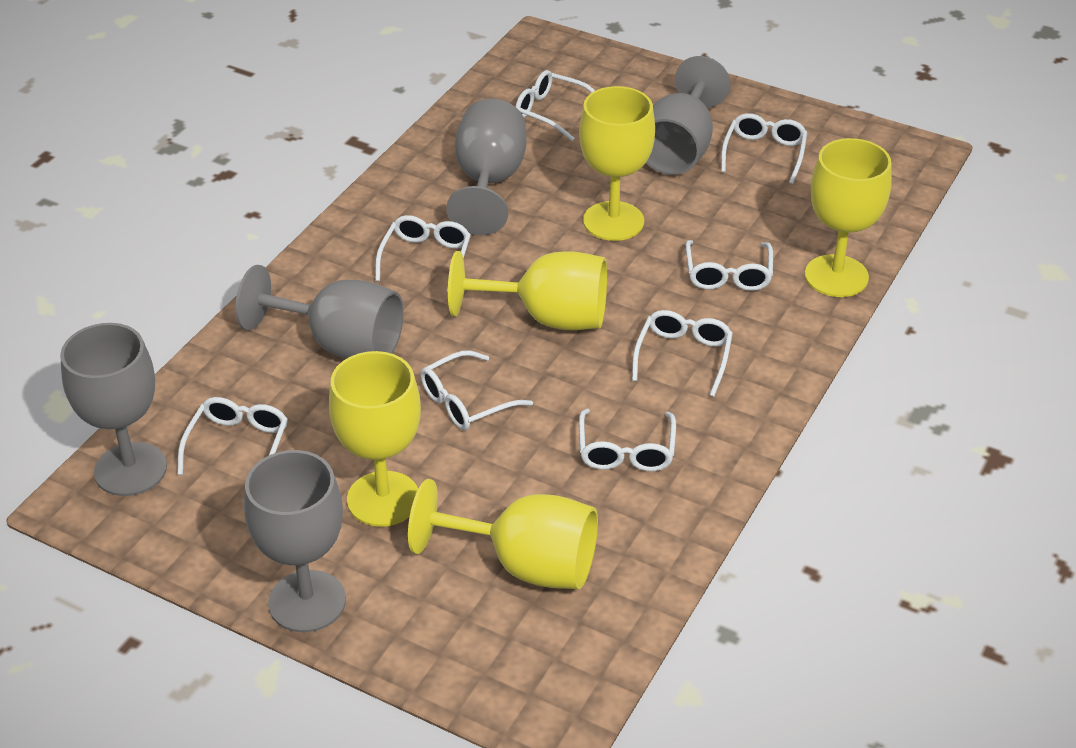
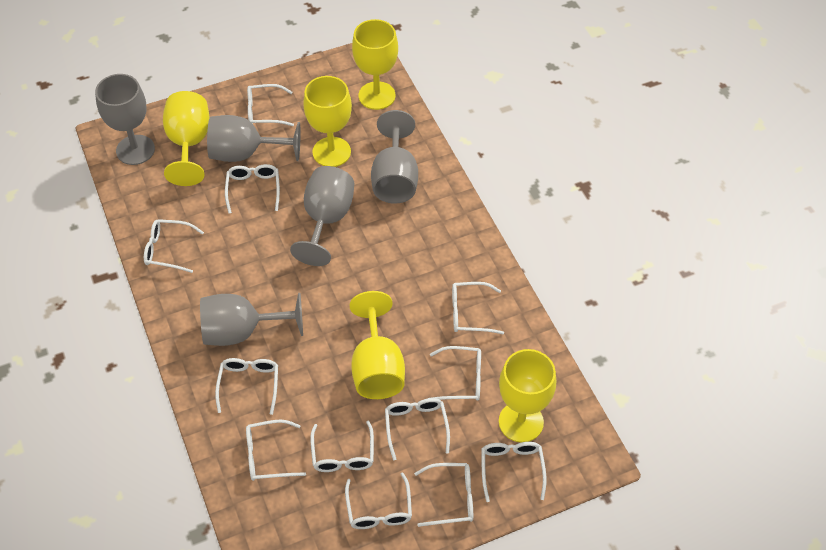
white glasses: [177,397,288,475] [375,215,471,292] [420,350,533,430] [515,70,595,141] [579,409,676,471] [632,310,733,397] [686,240,773,291] [721,113,808,184] = 8 -> [144,219,204,273] [215,358,278,415] [225,164,280,213] [246,420,306,481] [247,84,294,126] [310,420,374,472] [345,472,412,529] [385,398,450,460] [414,463,473,527] [427,346,481,401] [452,282,504,334] [481,442,547,502] = 12

